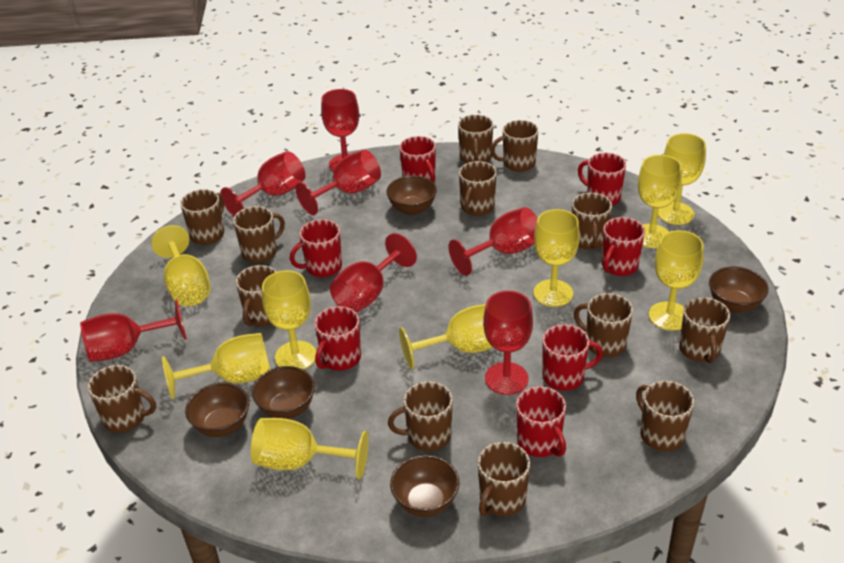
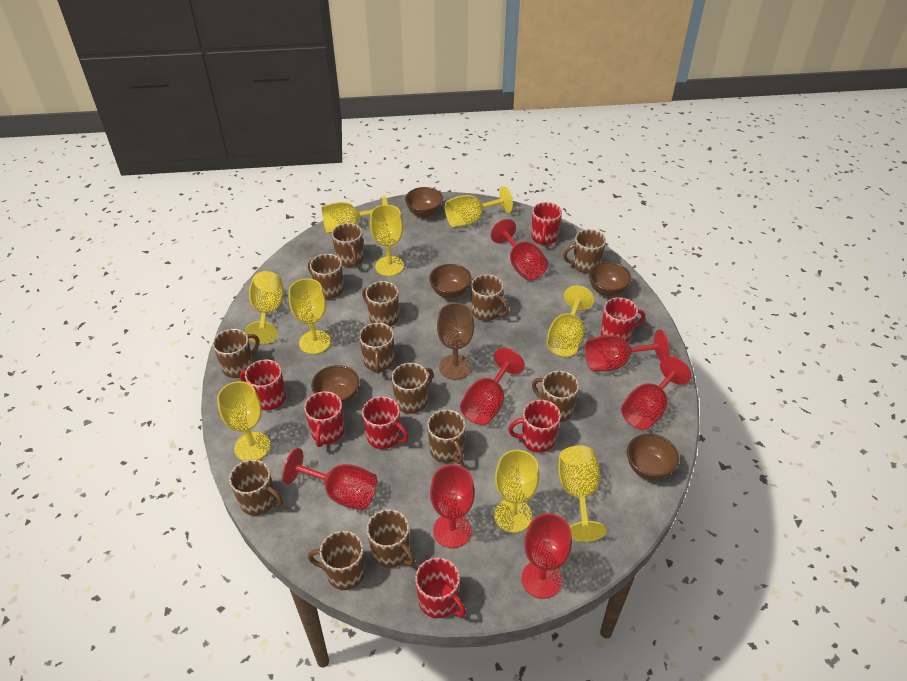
brown goblet: none = 0 -> [437,303,474,380] = 1

